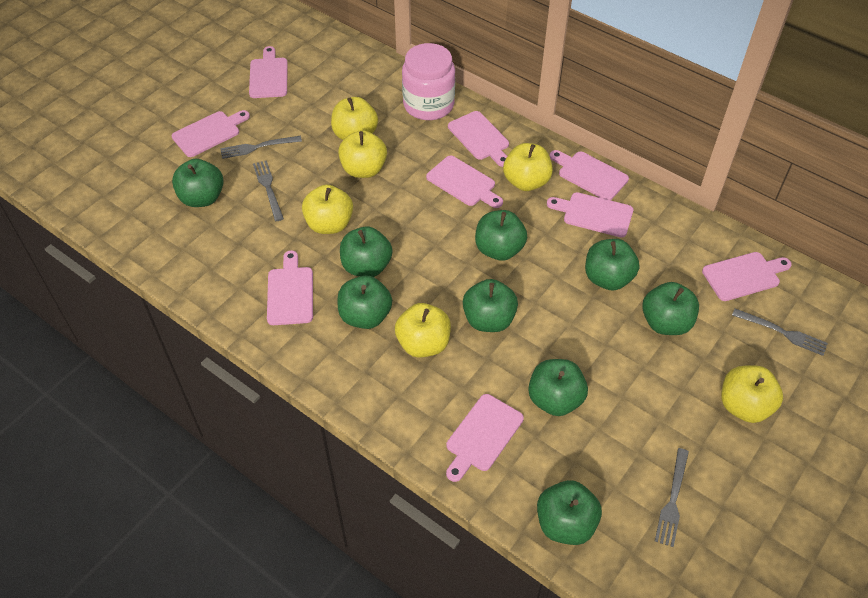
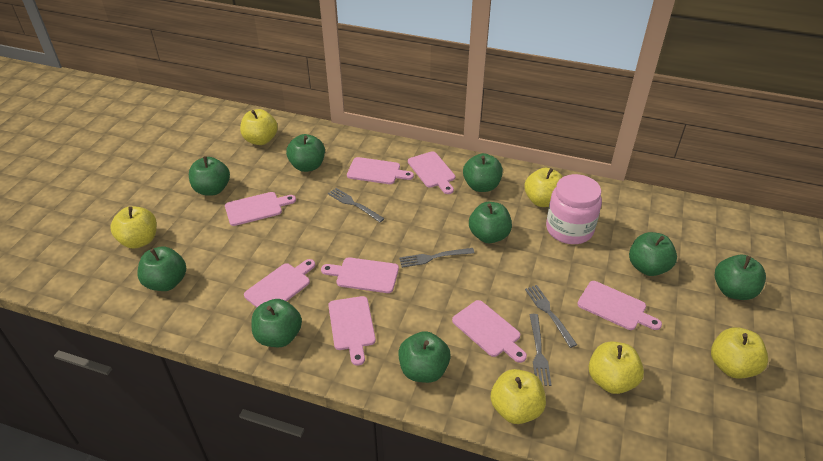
pink cutting board: [172,110,250,157] [249,46,288,98] [267,250,313,325] [426,156,503,208] [446,394,524,482] [448,111,509,167] [547,192,633,237] [550,150,629,200] [702,252,792,301] = 9 -> [225,192,296,226] [244,259,315,307] [321,257,399,293] [328,296,376,366] [347,157,414,184] [408,151,455,194] [452,300,527,363] [577,281,662,330] = 8

